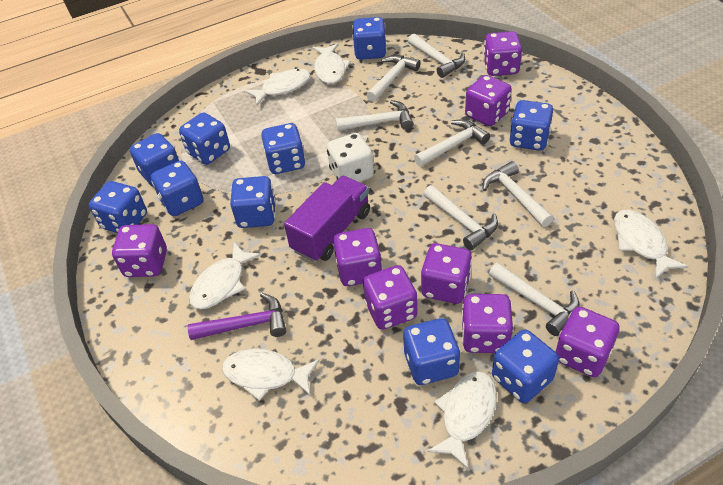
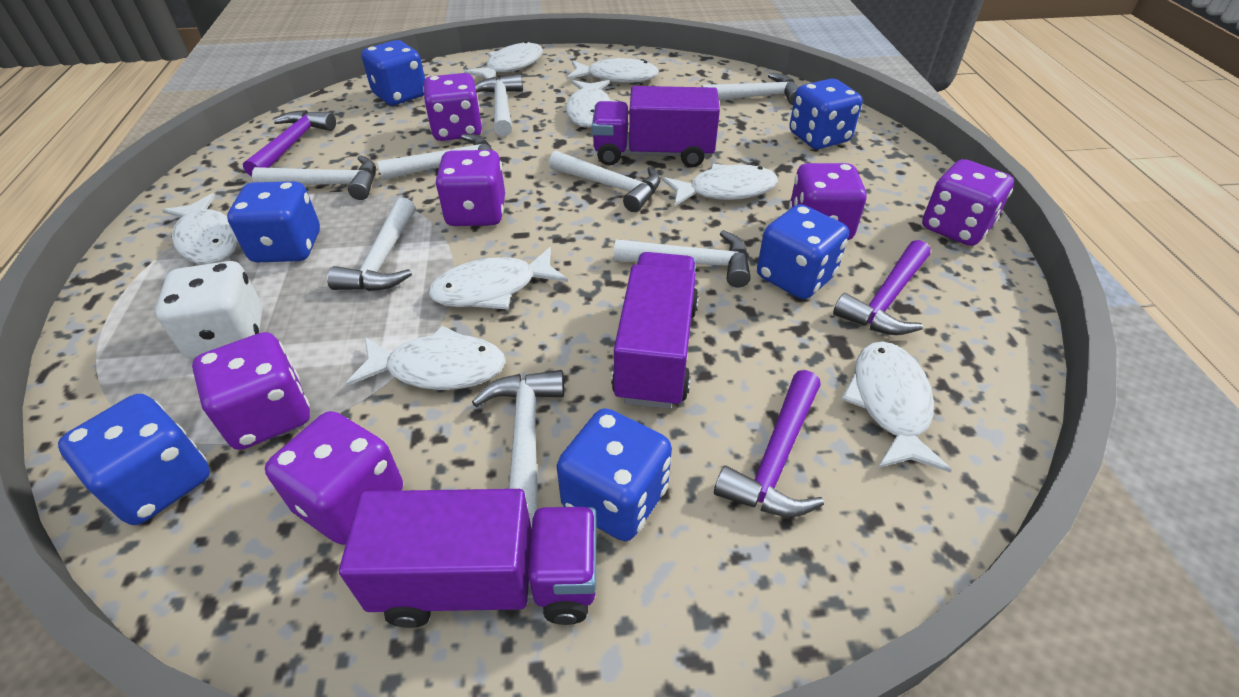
blue dice: [89,181,147,233] [130,133,179,187] [151,161,203,216] [179,113,230,165] [230,176,276,228] [261,123,305,174] [353,17,387,60] [403,318,460,385] [492,329,559,403] [510,100,554,151] = 10 -> [58,394,210,525] [227,181,320,262] [361,40,425,105] [557,408,672,541] [757,204,849,299] [789,79,862,149] = 6
purple dice: [112,224,167,277] [333,228,382,286] [363,265,418,330] [421,243,472,304] [461,294,513,353] [465,75,512,126] [483,31,522,76] [555,307,620,377] = 8 -> [192,332,310,450] [265,411,403,545] [423,73,482,141] [435,150,505,226] [789,163,867,240] [922,159,1014,246] = 6
purple hammer: [188,293,286,340] = 1 -> [243,110,336,176] [714,370,824,517] [833,240,930,335] = 3
purple truck: [284,176,370,262] = 1 -> [339,489,597,628] [592,86,720,167] [611,252,699,409] = 3
white fish: [189,242,262,309] [222,349,320,401] [244,69,310,106] [313,43,351,84] [427,371,497,470] [614,210,688,279] = 6 -> [162,193,238,265] [346,326,506,390] [428,247,568,310] [464,41,543,79] [566,80,619,128] [567,57,659,83] [662,163,778,207] [841,342,952,472] = 8
white hammer: [336,100,413,131] [366,55,421,102] [408,33,465,78] [414,119,490,167] [423,185,498,250] [483,161,553,227] [489,263,580,336] = 7 -> [252,155,376,200] [327,198,415,291] [377,134,493,181] [472,370,564,526] [475,74,523,137] [549,150,661,212] [614,230,751,287] [701,73,799,105] = 8

